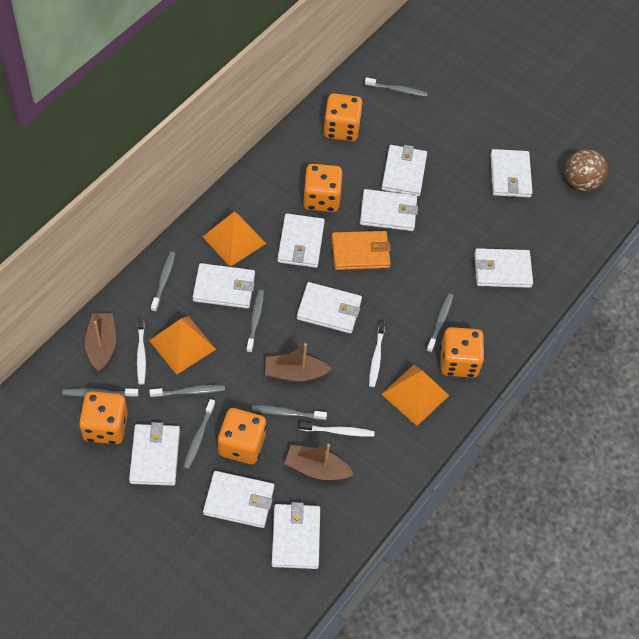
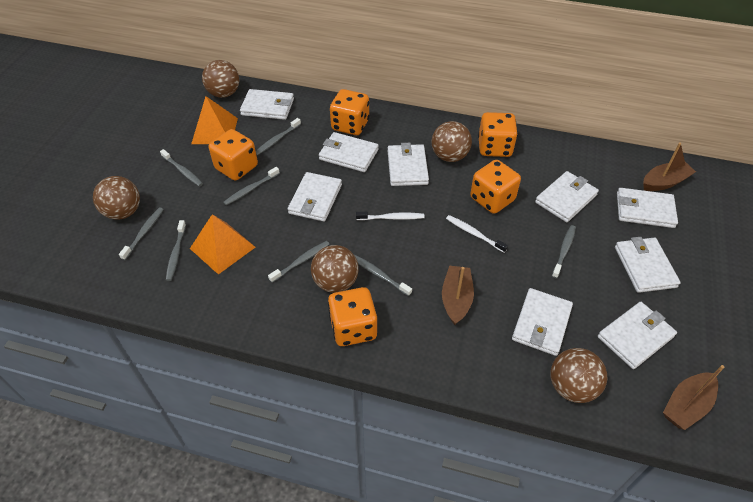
brown ball: [565,149,608,191] = 1 -> [93,176,140,219] [202,60,239,98] [311,245,358,293] [432,121,472,162] [550,348,607,403] = 5
orange pyramid: [149,316,216,375] [202,212,266,267] [381,365,449,426] = 3 -> [190,214,256,275] [191,96,238,144] = 2
orange wallet: [331,231,391,270] = 1 -> none = 0
white toothbrush: [137,316,146,385] [299,422,375,437] [369,321,385,387] = 3 -> [356,212,425,220] [446,215,508,253] = 2
white wallet: [129,422,180,486] [193,263,255,309] [203,471,274,528] [271,502,320,569] [277,213,325,268] [297,282,362,334] [360,189,418,231] [381,145,427,197] [474,248,533,288] [490,149,533,198] = 10 -> [240,89,294,120] [288,172,342,222] [319,132,379,172] [388,143,429,186] [512,288,573,356] [535,171,599,222] [598,302,677,369] [615,237,681,293] [617,188,678,228] = 9

